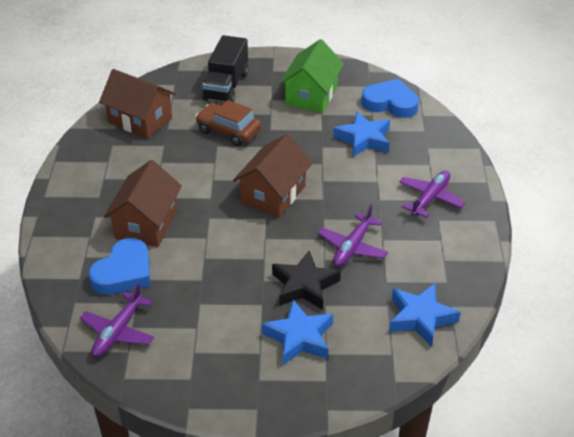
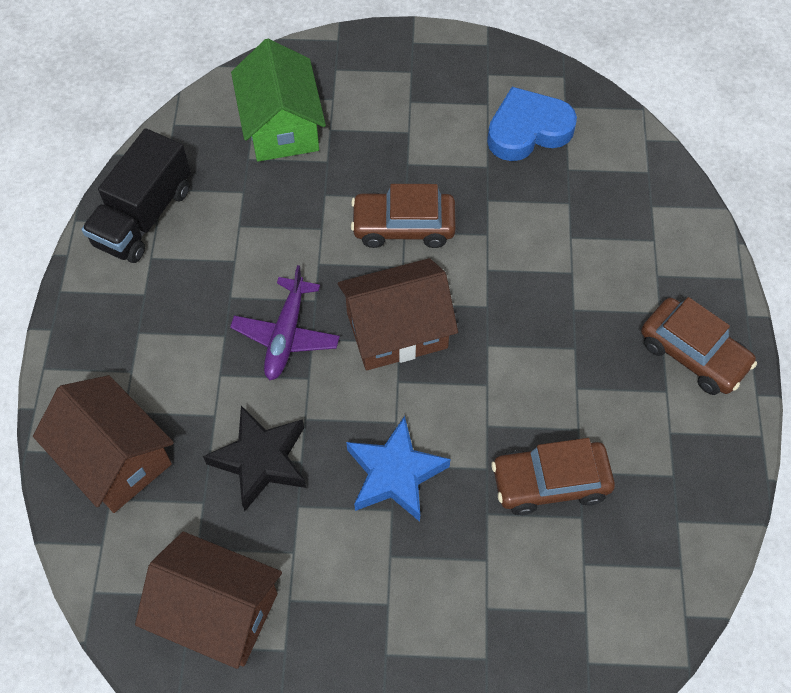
blue heart: [88,238,150,295] [361,79,419,118] = 2 -> [487,87,577,161] = 1
blue star: [262,300,333,365] [333,111,390,157] [389,283,461,347] = 3 -> [346,416,450,522] = 1
brown car: [195,100,261,146] = 1 -> [351,184,456,248] [491,438,615,515] [641,297,757,395] = 3
purple plane: [80,283,154,357] [318,204,388,267] [399,171,465,218] = 3 -> [230,265,340,380] = 1

